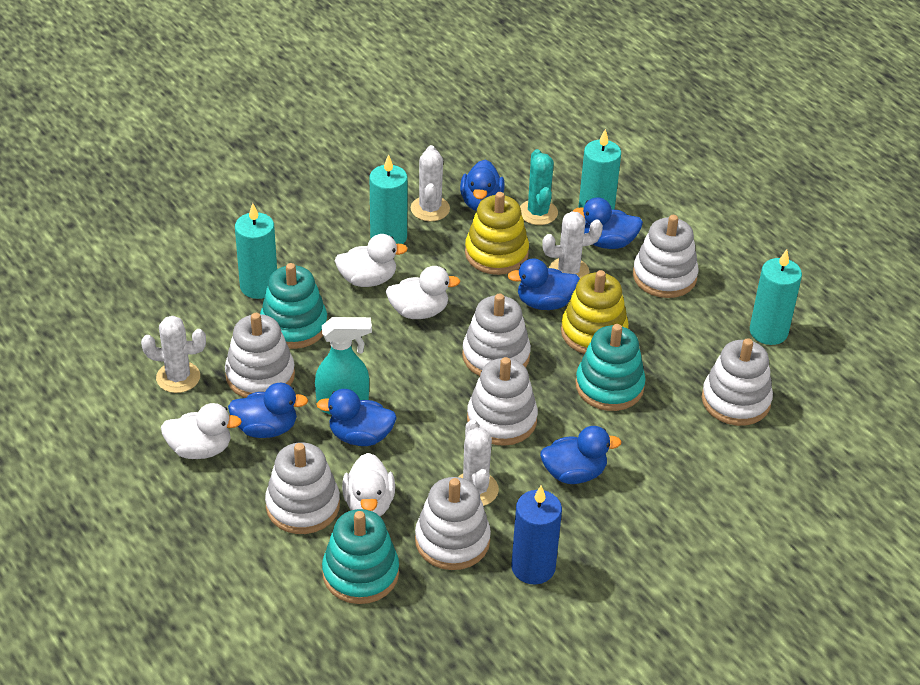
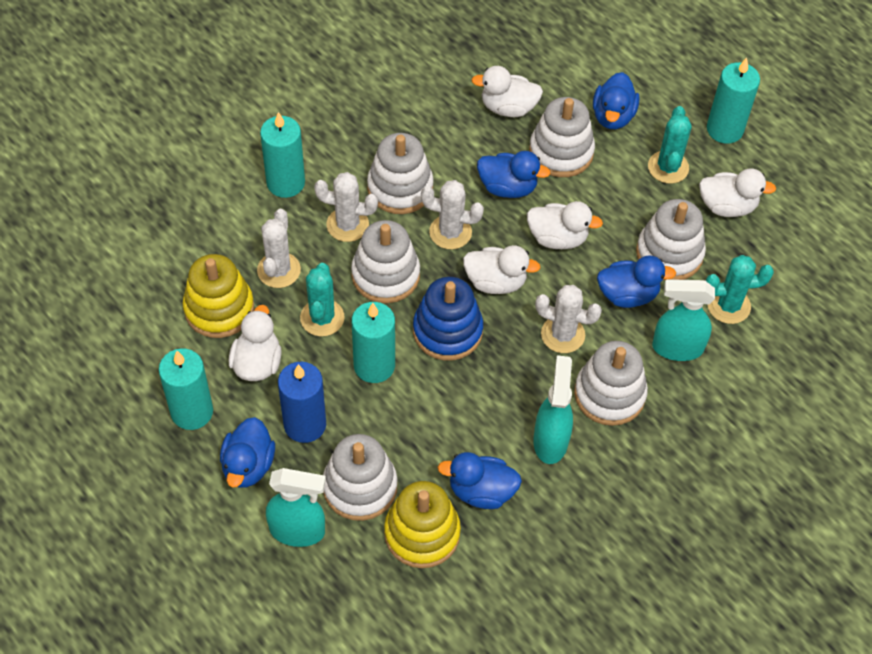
blue duck: [228,383,308,438] [316,389,397,446] [460,160,505,211] [507,258,580,310] [540,426,622,484] [573,197,643,249] = 6 -> [220,417,275,488] [438,452,522,509] [477,151,550,198] [593,72,639,129] [597,255,676,308] = 5
blue stacking toy: none = 0 -> [413,277,483,361] = 1
turquoise cactus: [520,149,558,225] = 1 -> [300,263,345,336] [648,106,692,184] [706,255,774,324] = 3
turquoise spray bottle: [315,317,372,415] = 1 -> [266,468,326,547] [533,355,573,464] [652,279,715,361] = 3
turquoise stacking toy: [260,263,327,349] [322,509,399,604] [575,324,646,411] = 3 -> none = 0
white duck: [161,403,242,459] [334,234,408,287] [342,453,395,516] [386,266,460,319] = 4 -> [229,305,282,381] [463,245,541,294] [471,66,543,117] [527,201,603,249] [699,168,776,217] = 5
white stacking toy: [225,313,295,398] [265,442,340,534] [415,477,491,570] [462,293,531,376] [467,357,538,446] [633,215,699,298] [702,338,773,426] = 7 -> [323,434,398,521] [351,220,420,303] [367,133,434,214] [529,97,595,177] [574,341,648,426] [636,199,706,280] = 6

